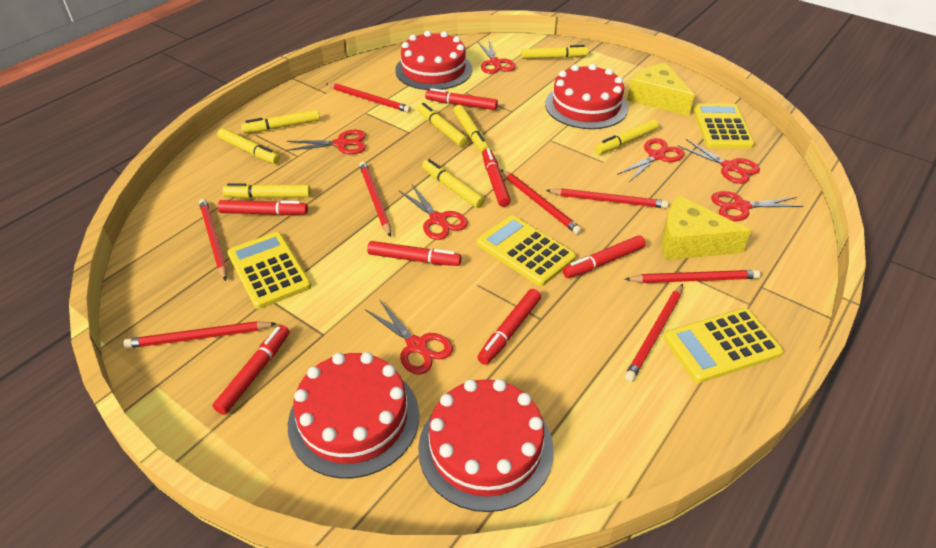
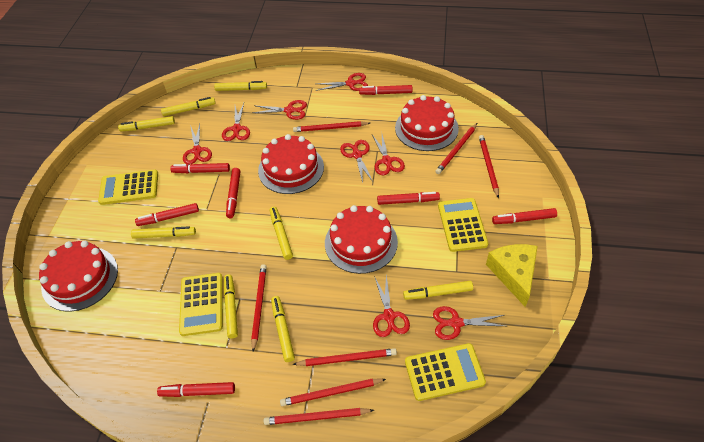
red pencil: [123,321,277,348] [199,199,227,281] [325,83,411,112] [359,161,391,237] [500,169,582,234] [546,188,668,208] [624,270,760,283] [625,284,683,382] = 8 -> [251,264,267,352] [264,408,374,425] [280,379,386,406] [293,121,370,132] [293,348,397,366] [436,123,477,174] [479,135,499,198] = 7
red scissors: [286,130,366,154] [366,299,453,375] [399,185,468,240] [477,41,516,74] [617,138,685,182] [678,139,760,184] [711,191,803,221] = 7 -> [183,124,212,165] [222,103,250,141] [253,100,307,120] [316,73,368,91] [340,140,373,183] [372,135,405,175] [373,275,410,337] [433,306,505,340] = 8
yellow cheese: [627,63,694,116] [661,195,751,260] = 2 -> [486,244,538,307] = 1

